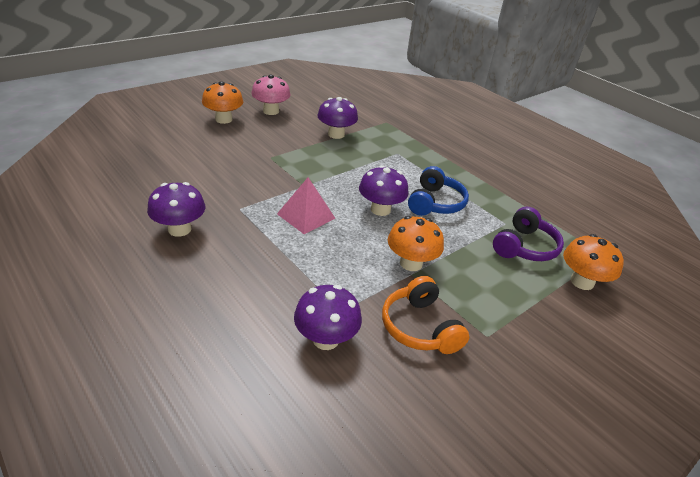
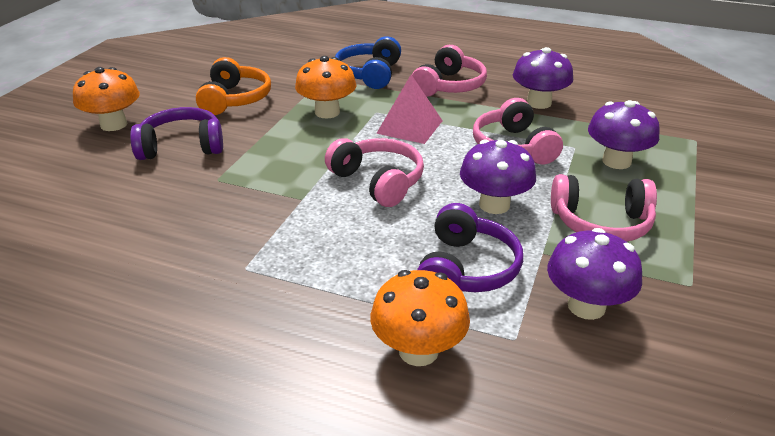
pink headphones: none = 0 -> [325,138,424,207] [412,45,487,97] [473,98,563,164] [551,174,657,242] = 4
pink mushroom: [251,74,291,115] = 1 -> none = 0
purple headphones: [493,207,564,261] = 1 -> [130,107,223,160] [417,203,523,292] = 2

